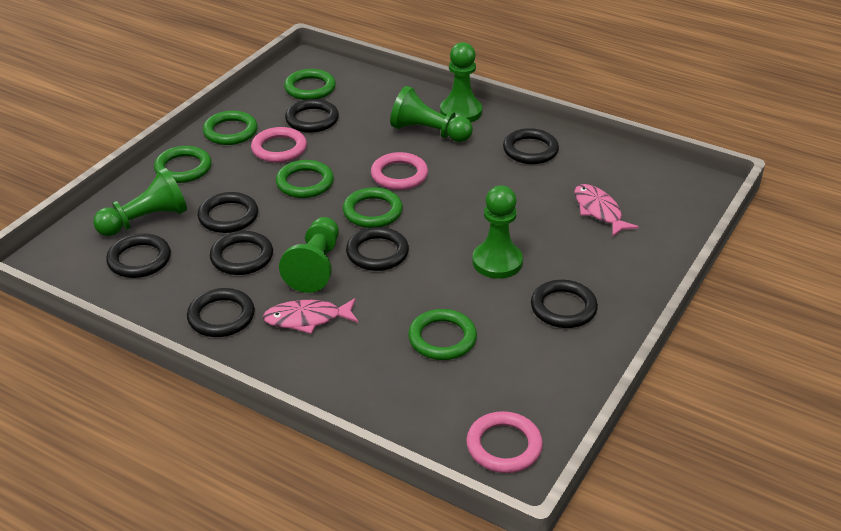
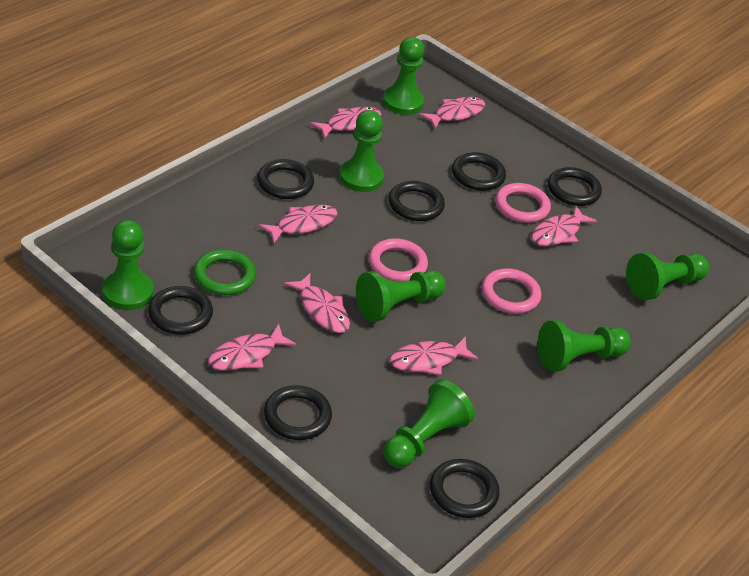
black ring: [106,233,171,278] [187,288,255,337] [198,192,258,233] [210,231,273,275] [285,99,339,133] [346,227,409,271] [503,128,559,164] [531,280,598,328] = 8 -> [148,286,213,335] [257,159,314,199] [264,385,332,440] [388,181,445,221] [430,459,500,518] [452,152,506,191] [548,167,602,206] = 7
green pawn: [93,168,187,236] [279,217,339,293] [390,86,473,142] [440,42,482,122] [472,185,523,279] = 5 -> [102,220,153,310] [339,110,384,192] [356,271,446,322] [383,37,424,115] [383,379,475,468] [538,320,631,372] [626,252,709,300] = 7
green ring: [154,146,212,183] [203,111,258,145] [276,160,334,198] [284,69,336,100] [343,187,403,228] [408,309,477,360] = 6 -> [194,249,256,295] = 1
pink fish: [263,298,358,334] [574,184,639,236] = 2 -> [208,324,296,371] [258,205,337,243] [284,273,350,333] [310,107,381,139] [389,336,478,375] [419,97,485,129] [531,206,597,246] = 7

